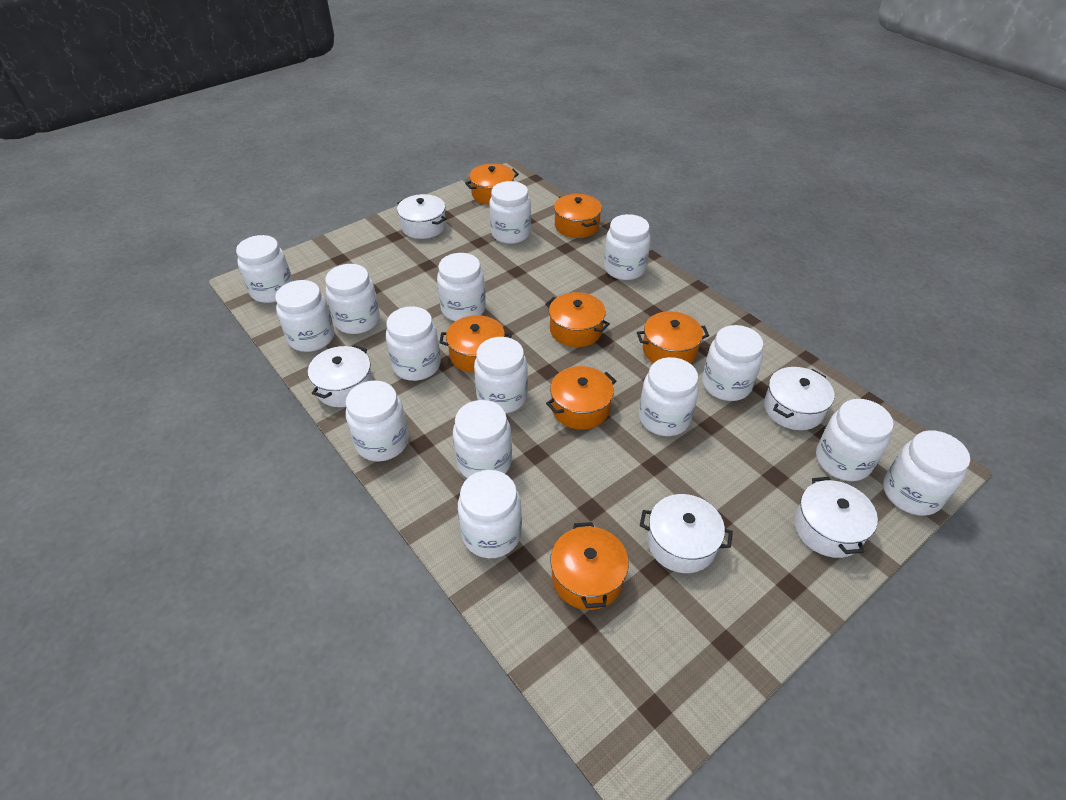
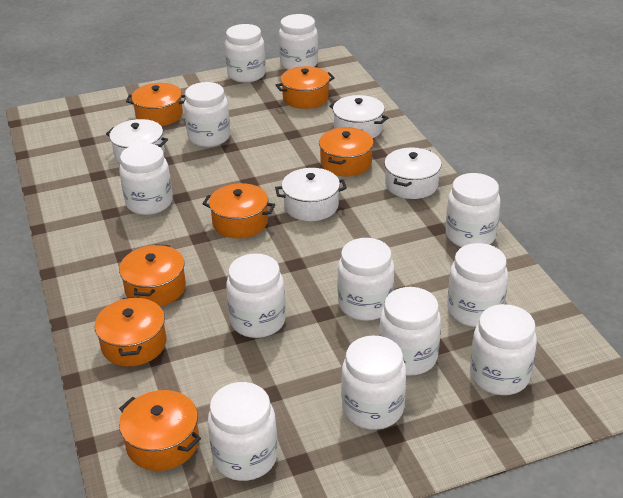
white jar: [236,235,293,303] [275,280,334,352] [325,264,380,334] [346,380,409,461] [386,306,441,381] [437,253,486,321] [453,400,512,478] [458,470,522,558] [474,337,528,413] [489,181,531,244] [604,214,651,280] [639,357,699,436] [702,325,763,401] [816,399,894,481] [883,430,970,516] = 15 -> [119,143,173,215] [184,82,230,147] [208,382,278,481] [225,24,266,83] [226,253,286,338] [279,14,318,70] [337,238,395,321] [341,335,406,430] [379,287,441,375] [446,173,501,247] [447,243,508,327] [470,304,537,395] = 12
white pot: [308,345,373,407] [397,194,447,239] [640,494,733,573] [764,367,834,430] [794,477,878,558] = 5 -> [106,119,168,164] [275,168,347,221] [329,95,389,138] [384,148,441,199] = 4

